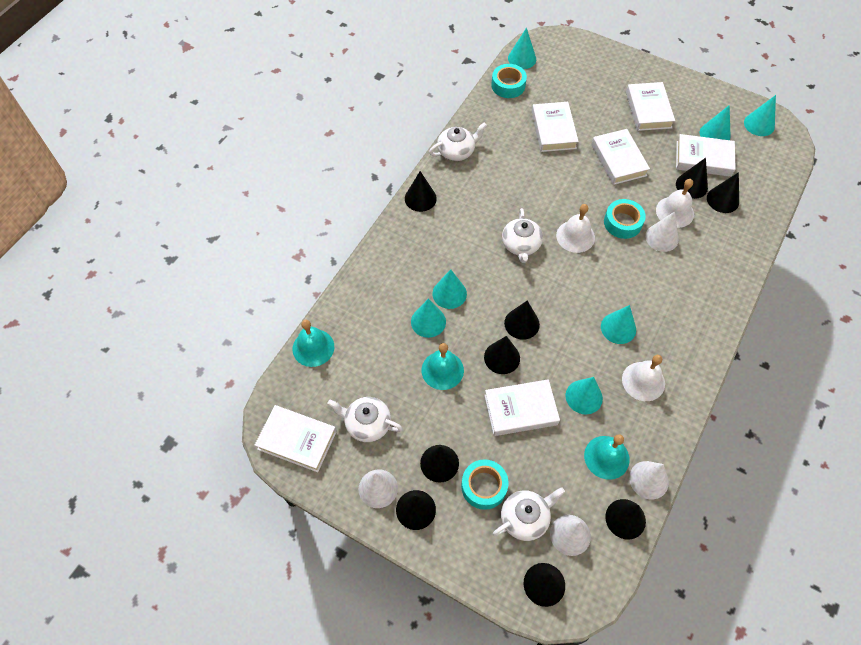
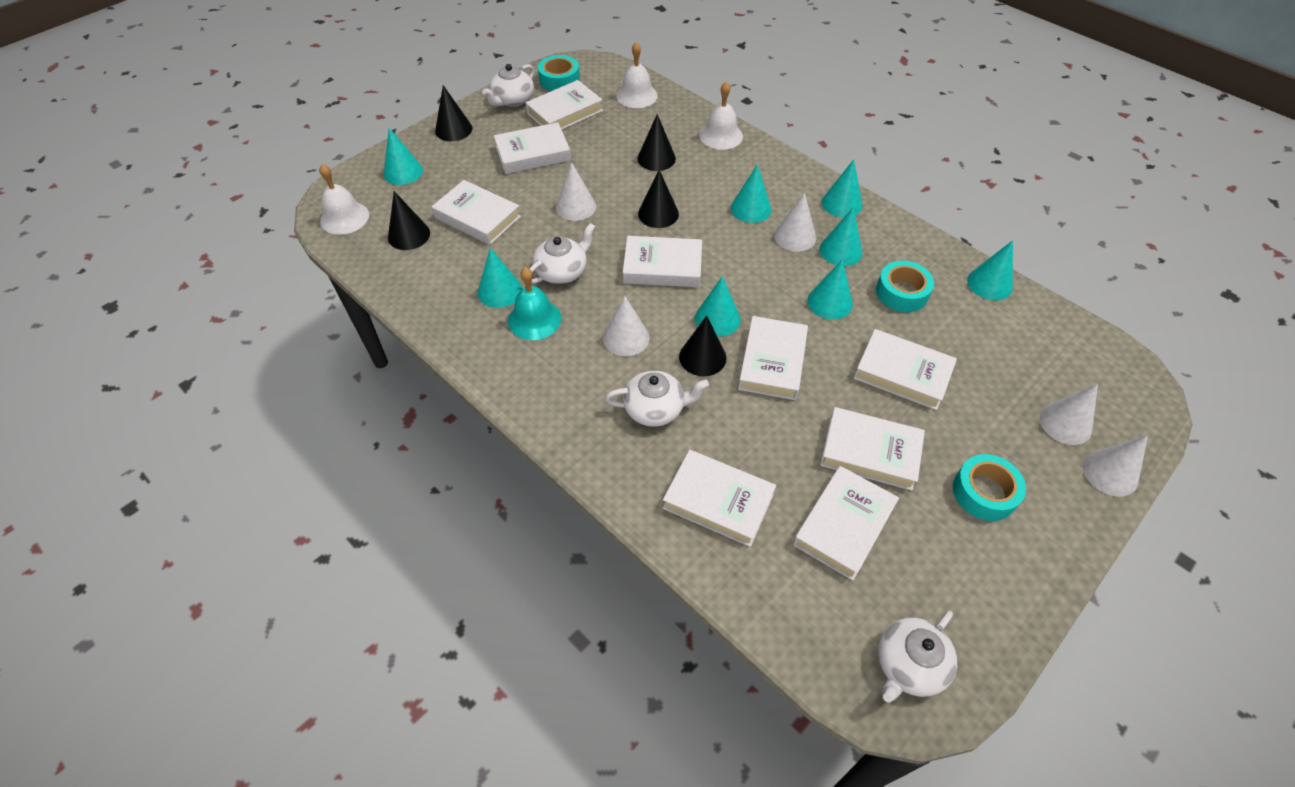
black cone: [396,490,436,530] [405,171,437,212] [420,445,459,482] [484,336,520,374] [504,300,540,340] [523,563,565,607] [605,499,646,540] [676,158,708,199] [707,172,739,213] = 9 -> [388,191,430,250] [435,85,472,141] [638,114,676,171] [638,170,679,228] [679,316,727,376] = 5
turquoise bell: [293,320,334,367] [421,343,464,390] [584,434,630,480] = 3 -> [508,267,561,340] = 1
turquoise cone: [411,298,446,338] [432,269,467,309] [508,28,536,69] [566,377,603,414] [601,305,636,344] [700,105,731,140] [744,95,776,136] = 7 -> [384,128,423,185] [478,248,522,308] [695,276,740,337] [731,164,771,223] [808,259,853,320] [820,207,862,266] [822,159,862,218] [967,240,1013,300] = 8
white book: [255,405,337,472] [484,379,560,436] [532,102,579,152] [591,129,650,185] [626,82,675,131] [676,134,736,177] = 6 -> [432,180,521,245] [494,122,571,174] [525,80,603,130] [623,236,702,287] [663,450,776,547] [738,316,808,400] [793,466,899,581] [820,407,925,491] [854,329,957,410] = 9
white cone: [359,469,398,508] [550,515,591,556] [629,461,669,499] [645,211,679,252] = 4 -> [556,162,596,221] [603,296,649,356] [774,192,816,252] [1039,384,1098,445] [1083,435,1148,497] = 5

